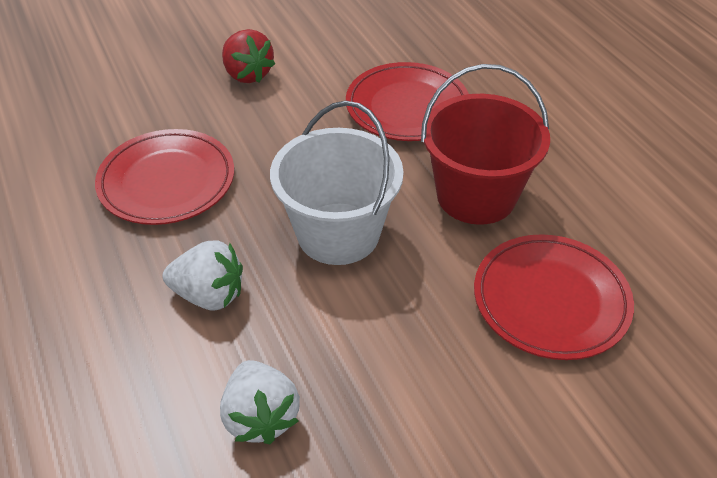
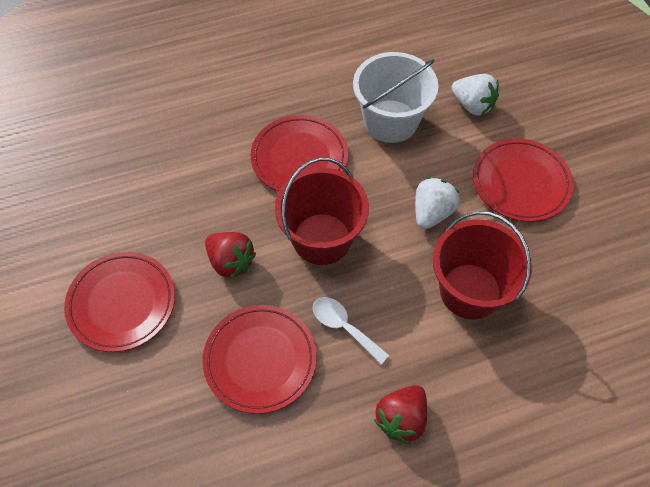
red bucket: [421,64,550,225] = 1 -> [275,157,369,265] [433,211,532,320] = 2
red plate: [95,129,234,225] [346,62,469,141] [474,234,634,360] = 3 -> [64,252,175,352] [202,305,317,414] [251,115,348,192] [473,138,574,222] = 4
red strawberry: [222,29,275,83] = 1 -> [205,232,256,279] [374,385,427,445] = 2
white spoon: none = 0 -> [313,297,390,364] = 1

